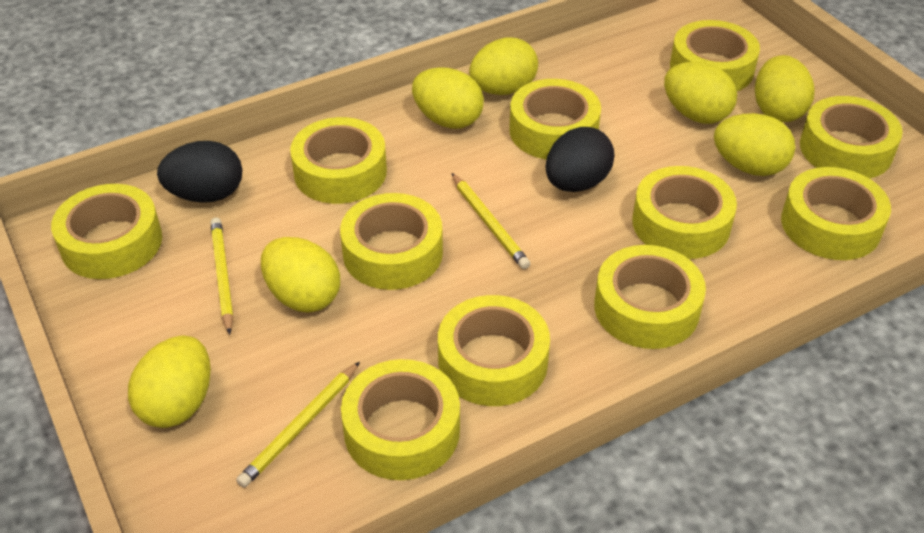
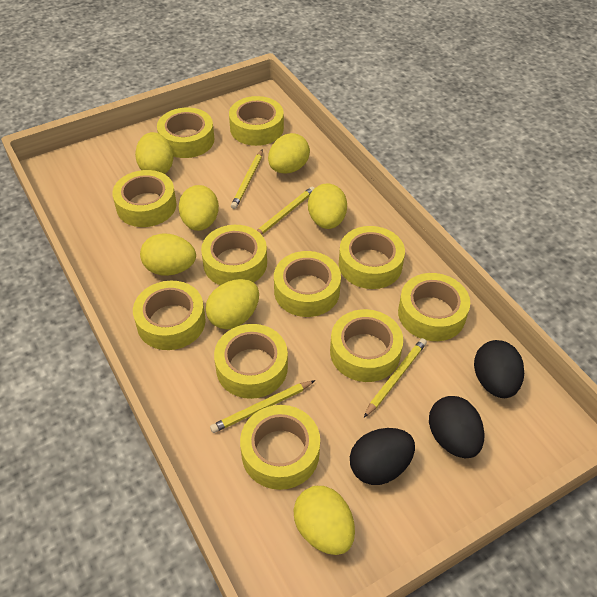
black egg: [157,141,242,203] [545,127,615,192] = 2 -> [350,428,415,485] [429,396,485,458] [474,340,524,398] = 3
yellow pencil: [210,218,234,335] [236,362,360,488] [452,173,530,269] = 3 -> [210,380,315,433] [231,149,263,209] [257,186,315,235] [364,338,427,417] = 4

